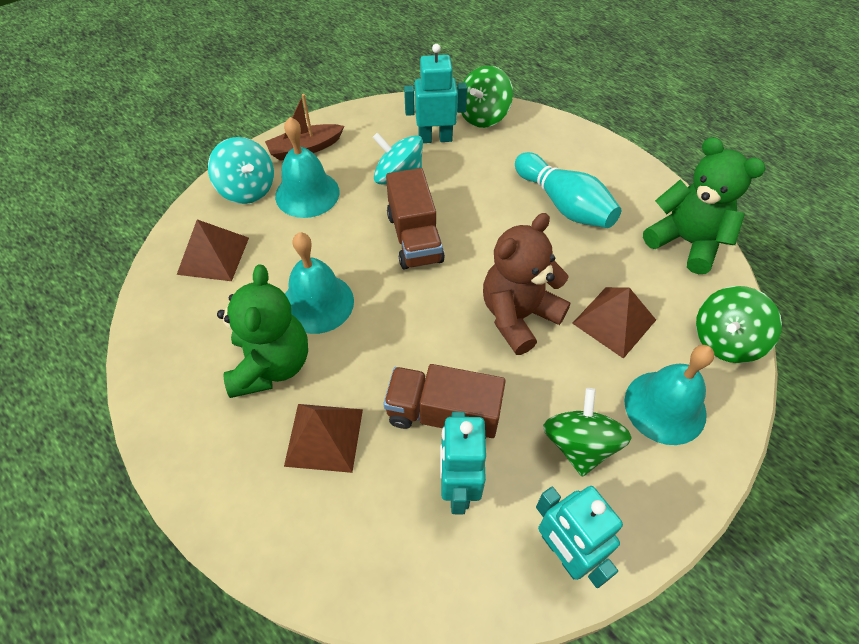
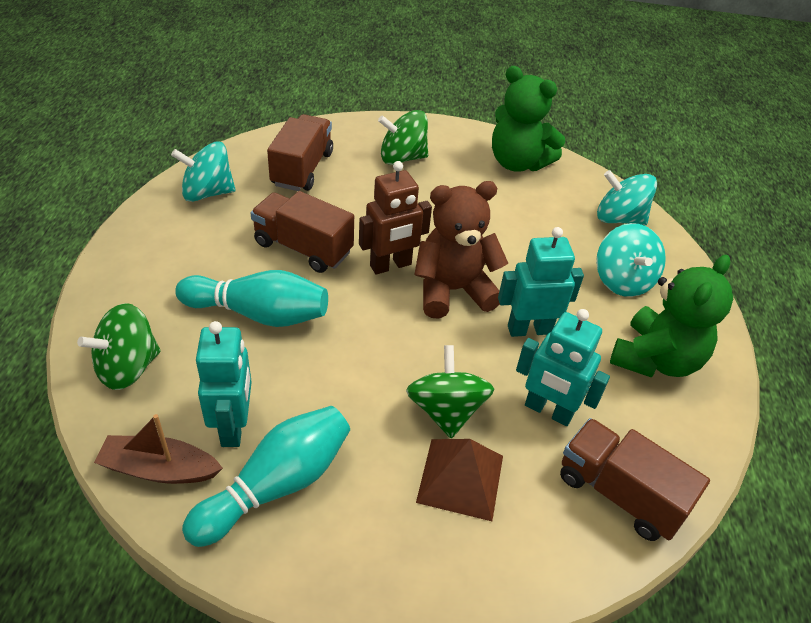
brown pyramid: [177,219,249,281] [284,404,363,473] [572,287,656,359] = 3 -> [416,439,503,521] = 1
brown robot: none = 0 -> [359,161,432,275] = 1
brown truck: [383,364,506,439] [386,168,445,270] = 2 -> [250,191,354,273] [267,114,333,191] [560,418,710,541] = 3
turquoise bell: [275,117,340,218] [285,232,354,334] [625,345,714,445] = 3 -> none = 0
turquoise bowling pin: [515,152,621,228] = 1 -> [175,270,328,327] [182,406,350,547] = 2
turquoise spinning top: [208,137,274,204] [373,132,423,184] = 2 -> [171,141,236,202] [596,223,666,297] [597,170,657,225] = 3

